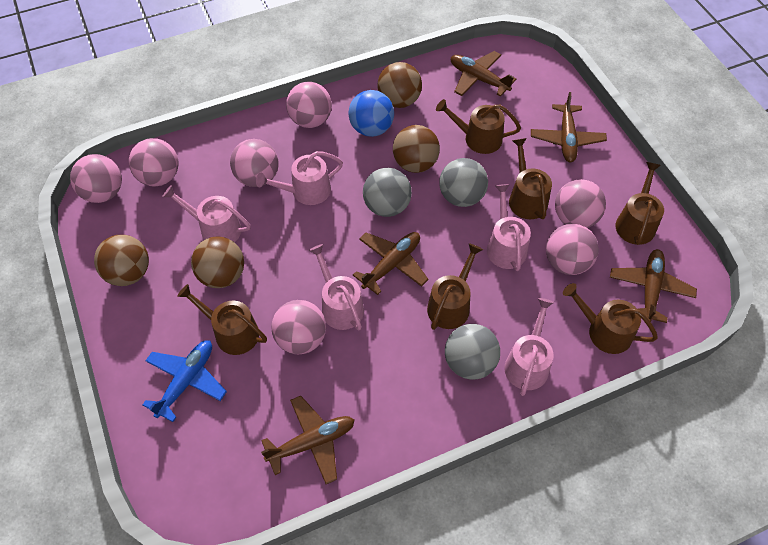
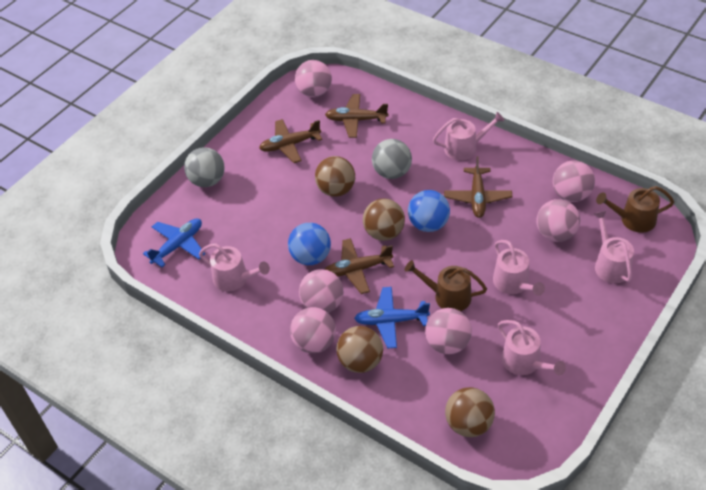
blue ball: [348,90,394,137] = 1 -> [288,223,331,265] [408,190,450,232] = 2
blue plane: [143,340,227,422] = 1 -> [143,218,205,267] [354,287,430,348] = 2
brown plane: [261,396,354,484] [353,232,429,295] [451,51,516,96] [531,92,607,162] [610,249,697,323] = 5 -> [259,119,322,163] [324,238,394,294] [325,94,388,138] [444,156,512,218] = 4
brown watering can: [177,284,267,355] [427,243,483,330] [436,99,521,154] [509,138,552,219] [563,283,658,354] [615,162,664,245] = 6 -> [405,260,487,311] [596,186,674,232] = 2
grey ball: [363,168,412,217] [439,158,488,207] [445,324,500,380] = 3 -> [184,147,224,187] [372,139,412,179] = 2
pink ball: [70,154,122,203] [129,138,179,187] [230,139,279,187] [271,300,326,354] [286,82,332,128] [546,224,599,275] [555,179,606,228] = 7 -> [290,307,336,353] [295,60,332,97] [299,269,343,313] [425,308,472,354] [536,199,580,242] [553,160,595,202] = 6

